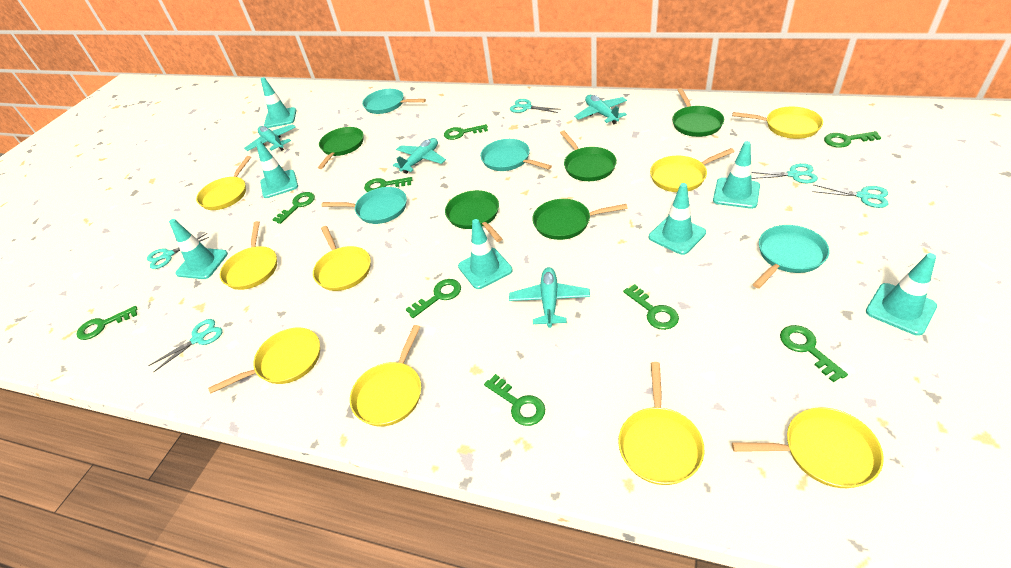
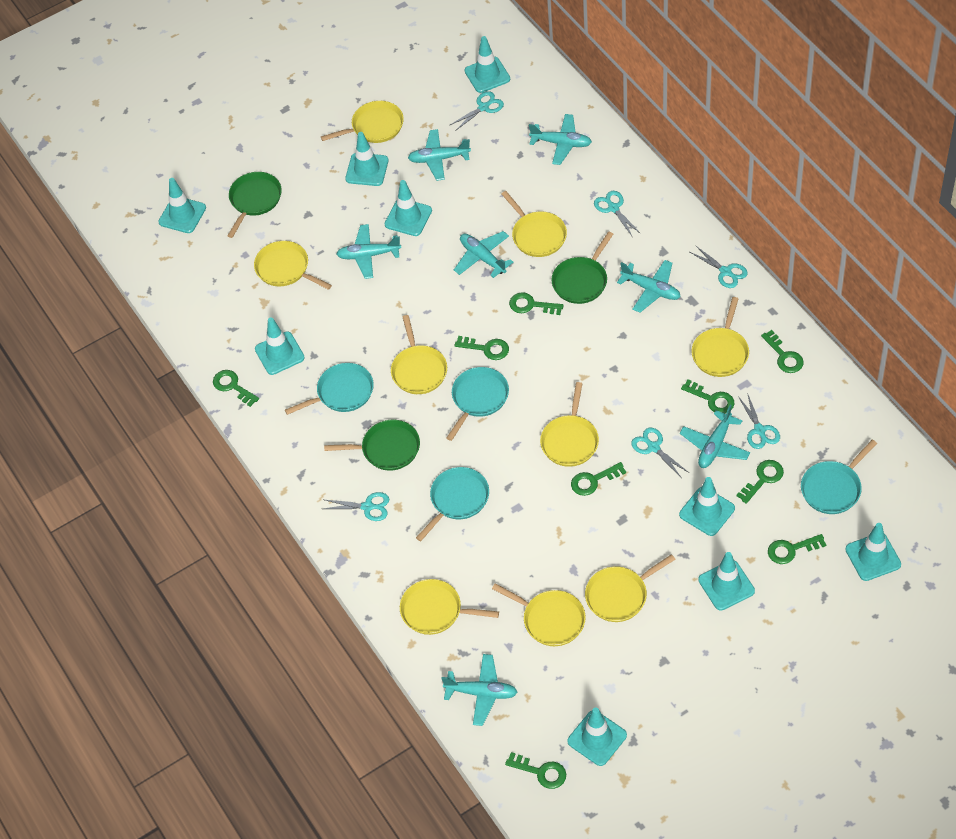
green pan: [318,127,364,169] [445,190,502,242] [532,199,628,240] [560,131,617,181] [672,88,724,137] = 5 -> [227,172,282,238] [324,420,420,471] [551,231,613,304] = 3
turquoise plane: [244,124,296,151] [393,138,446,174] [509,267,590,328] [574,95,627,124] = 4 -> [336,224,401,279] [408,129,471,181] [441,654,518,726] [454,231,513,278] [529,114,592,165] [617,260,680,313] [680,405,750,468] = 7
turquoise scissors: [147,233,209,269] [148,319,222,373] [510,99,561,113] [751,163,818,183] [812,185,888,208] = 5 -> [323,492,389,521] [450,91,504,131] [594,191,641,236] [631,428,689,477] [690,245,748,288] [738,393,780,449] = 6
turquoise traffic cone: [169,219,228,279] [256,140,298,198] [261,77,296,128] [458,219,513,289] [649,183,706,255] [713,141,760,209] [866,253,937,336] = 7 -> [158,178,206,233] [255,318,305,375] [345,132,389,186] [385,180,432,236] [465,36,510,93] [567,707,627,766] [679,477,735,536] [698,552,755,611] [845,523,901,581] = 9

